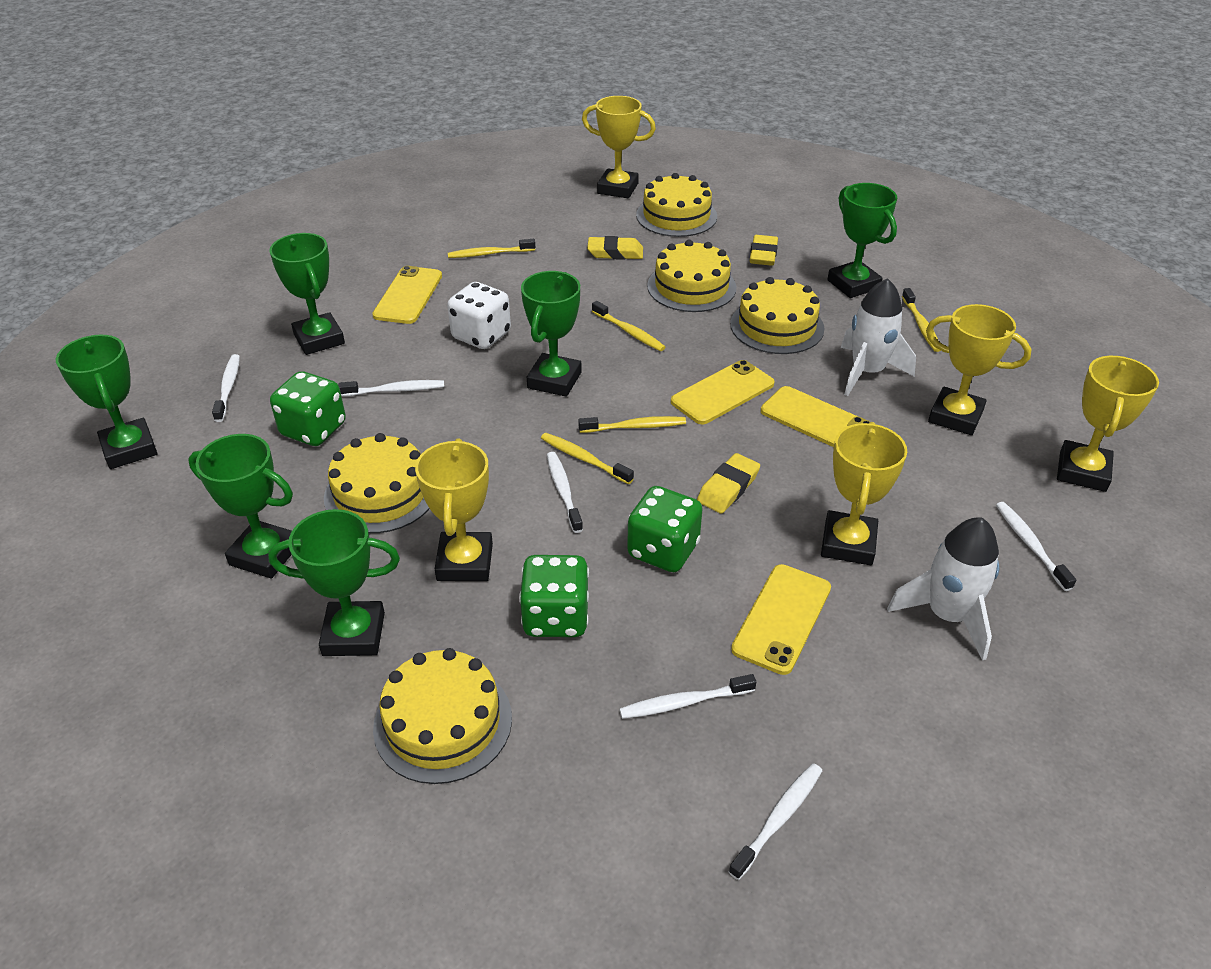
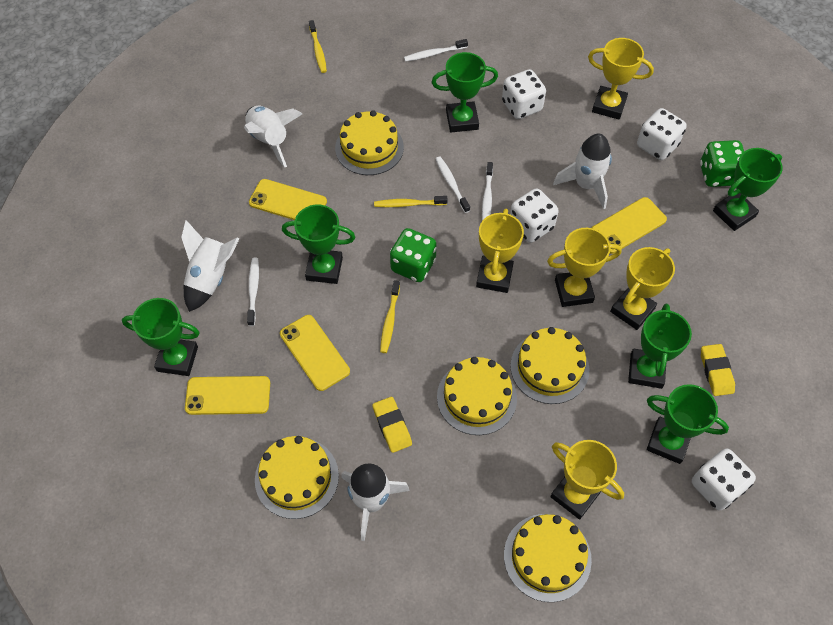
green dice: [270,371,346,446] [519,555,589,637] [627,486,703,572] = 3 -> [390,228,437,282] [700,140,744,187] = 2
white dice: [447,282,511,349] = 1 -> [502,69,546,119] [510,188,559,243] [637,108,687,160] [692,449,756,510] = 4
white rocket: [841,278,916,396] [887,517,999,661] = 2 -> [181,220,239,312] [244,106,302,167] [341,463,410,541] [553,134,612,209] = 4
white toothbrush: [212,354,240,422] [338,380,444,396] [547,452,583,533] [619,674,756,719] [729,763,822,880] [996,502,1077,591] = 6 -> [247,258,259,326] [404,39,468,62] [436,156,470,213] [482,162,493,221] = 4
yellow eraser: [587,236,643,260] [697,453,760,514] [750,235,778,266] = 3 -> [372,397,412,453] [701,344,735,396] = 2
yellow toothbrush: [448,239,535,258] [541,433,634,484] [578,416,686,433] [592,301,666,351] [902,288,941,352] = 5 -> [309,20,327,73] [374,196,448,207] [380,280,400,353] = 3

